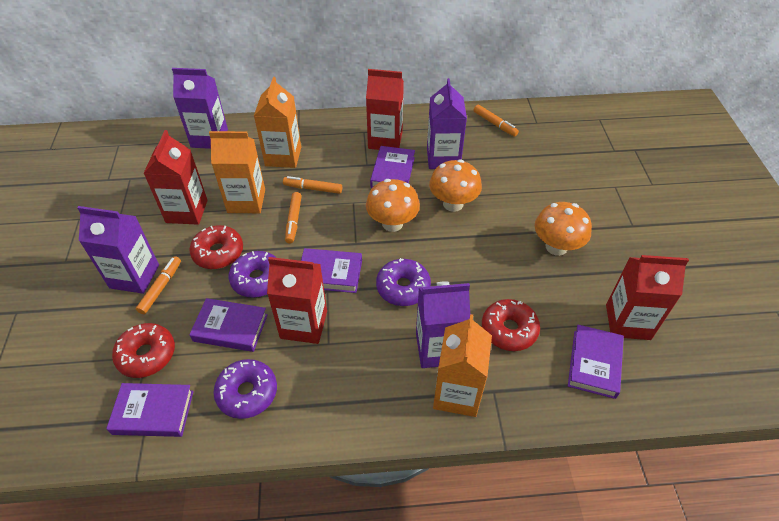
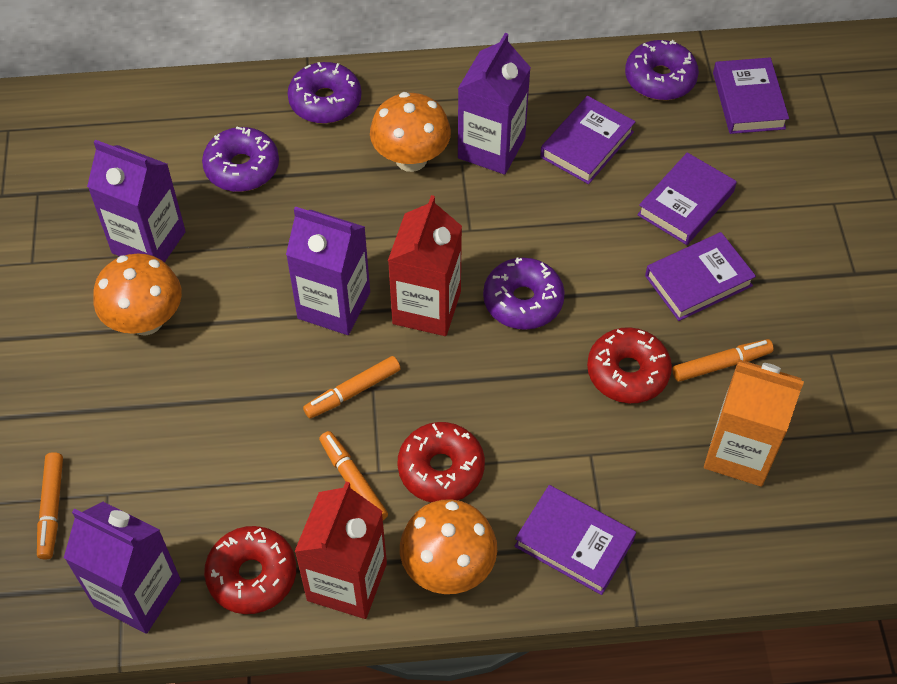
orange carton: [209,131,265,213] [254,77,301,168] [433,314,492,417] = 3 -> [704,359,804,487] = 1
purple donut: [213,359,277,419] [229,251,277,297] [376,258,431,306] = 3 -> [202,127,279,192] [287,62,362,124] [483,257,565,330] [625,40,699,100] = 4
red carton: [143,130,208,225] [267,257,327,344] [366,69,404,150] [606,255,689,340] = 4 -> [294,482,387,619] [388,195,462,336] = 2

